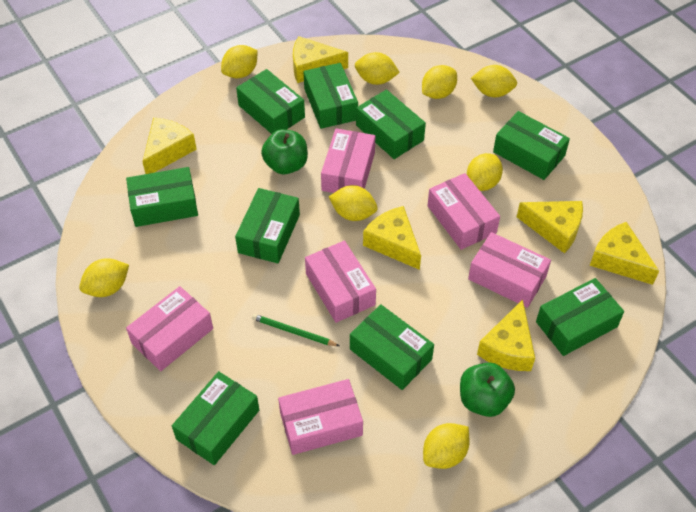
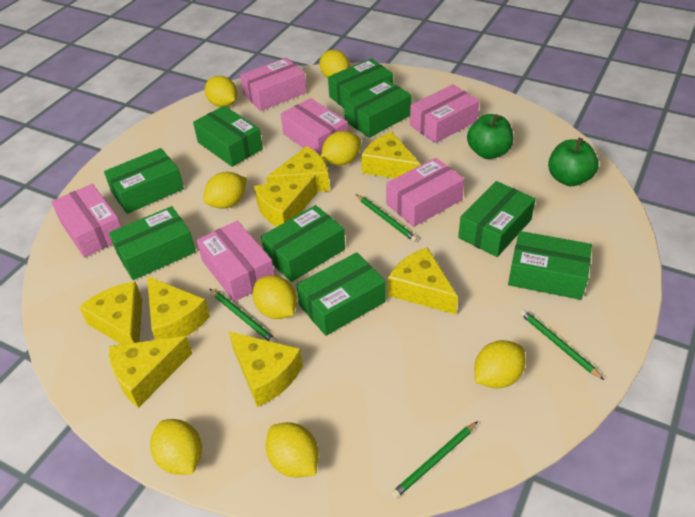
green pencil: [252,314,339,346] = 1 -> [210,289,277,343] [356,194,418,242] [391,421,478,499] [520,309,604,380] = 4
yellow cheese: [143,117,197,174] [293,36,348,83] [363,206,421,270] [477,300,535,371] [517,201,583,253] [590,222,659,285] = 6 -> [79,281,142,344] [109,336,192,408] [147,276,210,340] [229,332,303,407] [254,175,317,227] [266,146,330,192] [361,132,421,178] [388,247,458,315] = 8

